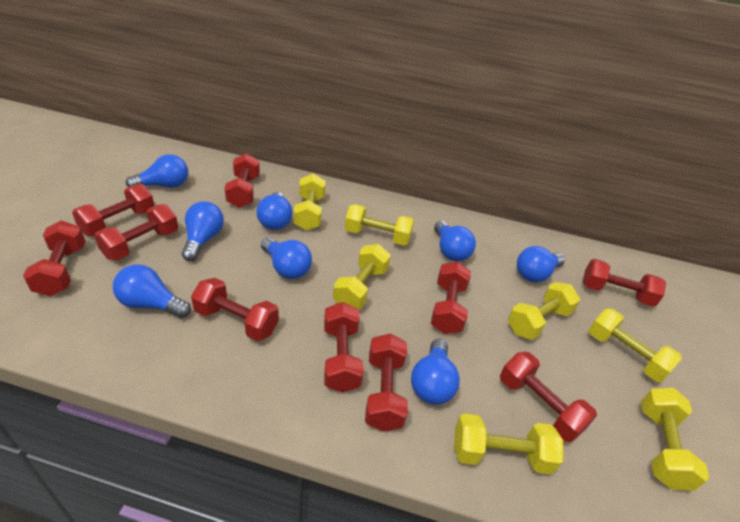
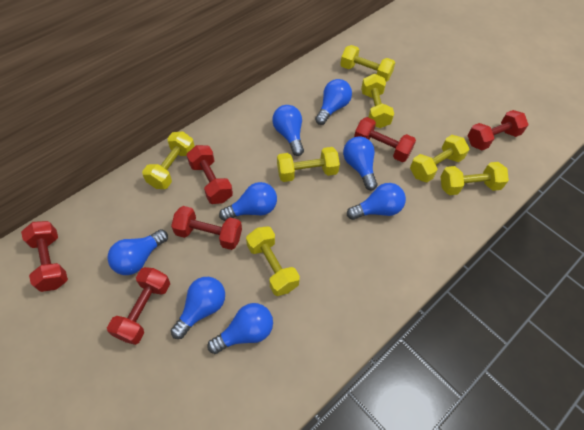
red dumbbell: [23,221,85,296] [72,184,154,236] [94,204,178,260] [191,278,279,341] [225,153,260,208] [324,302,364,393] [365,333,408,432] [431,261,471,334] [500,352,597,442] [583,259,666,307] = 10 -> [21,221,68,292] [107,267,170,345] [171,206,242,250] [187,145,233,204] [354,117,416,162] [468,110,528,150] = 6

